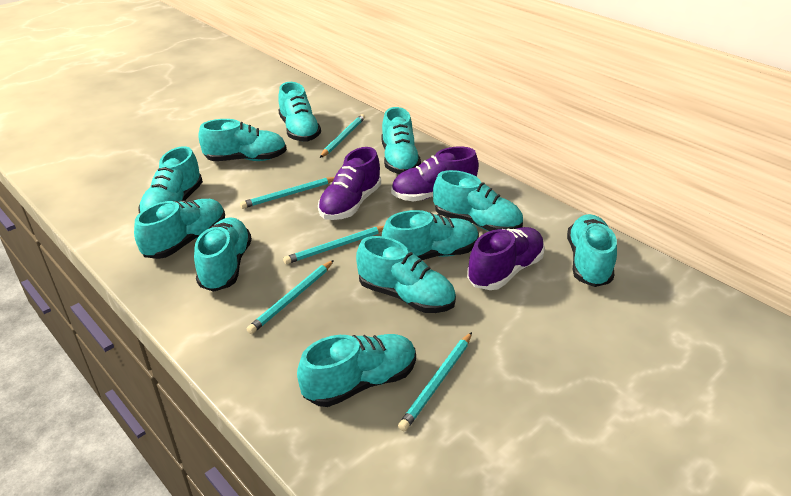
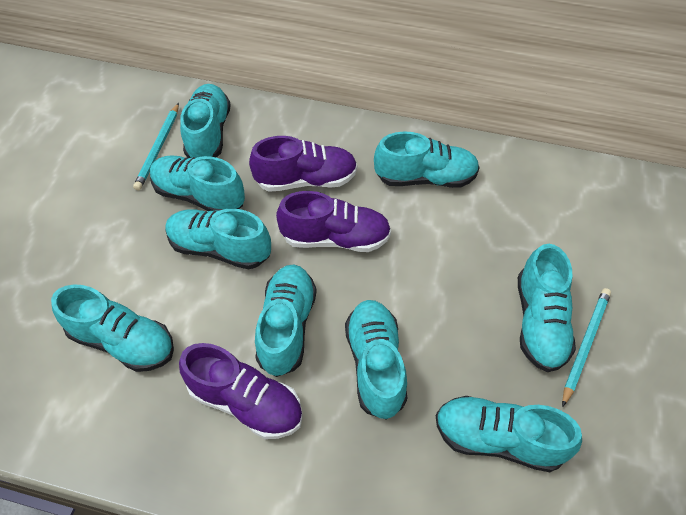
turquoise pencil: [240,177,335,209] [246,260,334,334] [283,226,384,264] [320,114,365,158] [398,332,472,431] = 5 -> [133,103,179,190] [562,288,611,407] = 2
turquoise shoe: [134,199,225,259] [138,146,203,213] [194,217,252,292] [198,119,287,161] [278,82,321,142] [297,334,416,407] [356,236,456,313] [381,107,421,174] [382,210,479,260] [433,170,523,231] [567,214,617,287] = 11 -> [51,284,174,372] [150,155,245,211] [165,209,271,269] [180,84,231,158] [255,265,317,377] [345,300,407,420] [374,132,480,188] [436,396,582,472] [518,244,576,372] = 9

